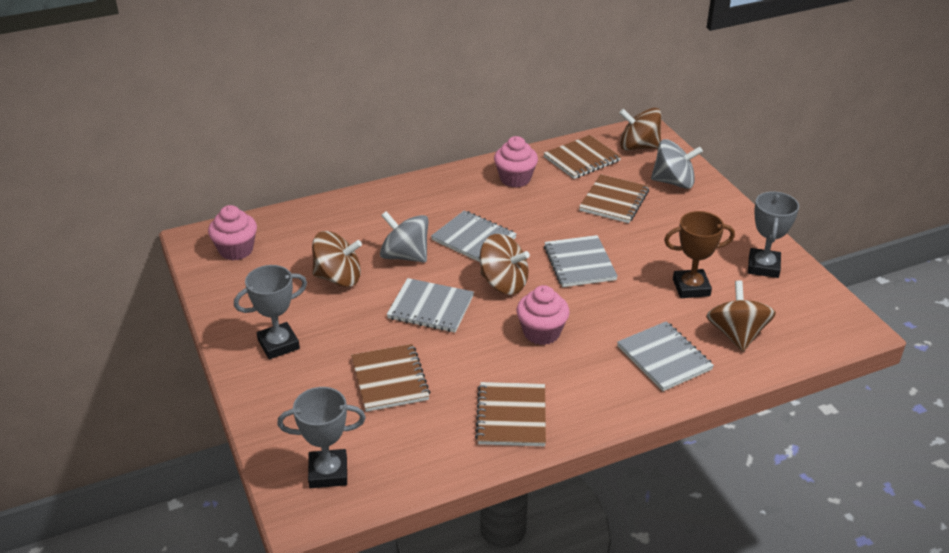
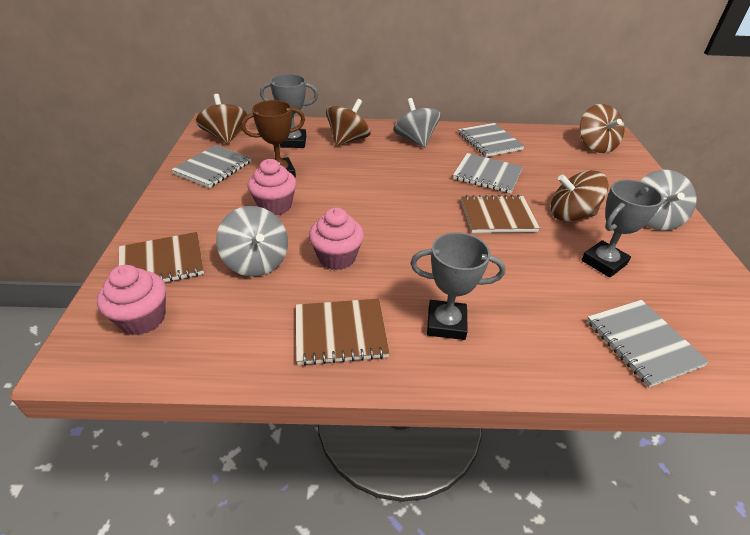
brown notebook: [351,344,430,412] [475,382,546,446] [543,135,621,179] [579,174,649,223] = 4 -> [118,232,204,282] [296,299,390,366] [461,195,540,233] = 3
grey spinning top: [380,211,429,263] [651,139,703,189] = 2 -> [216,206,288,277] [393,98,441,148] [640,170,696,231] = 3

